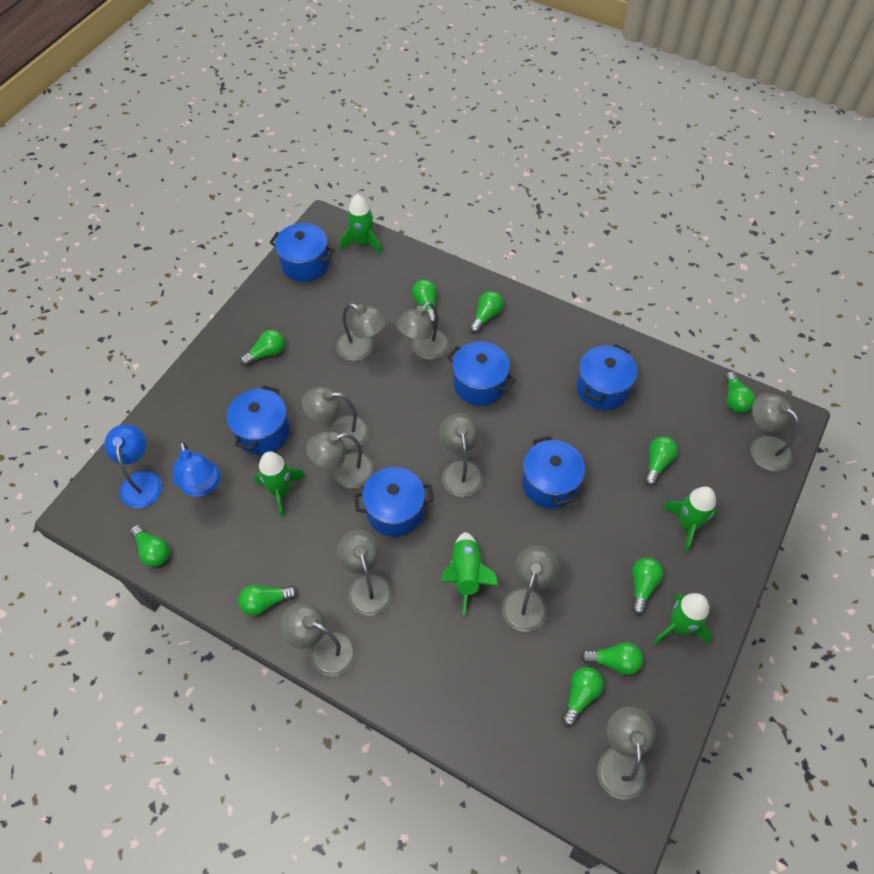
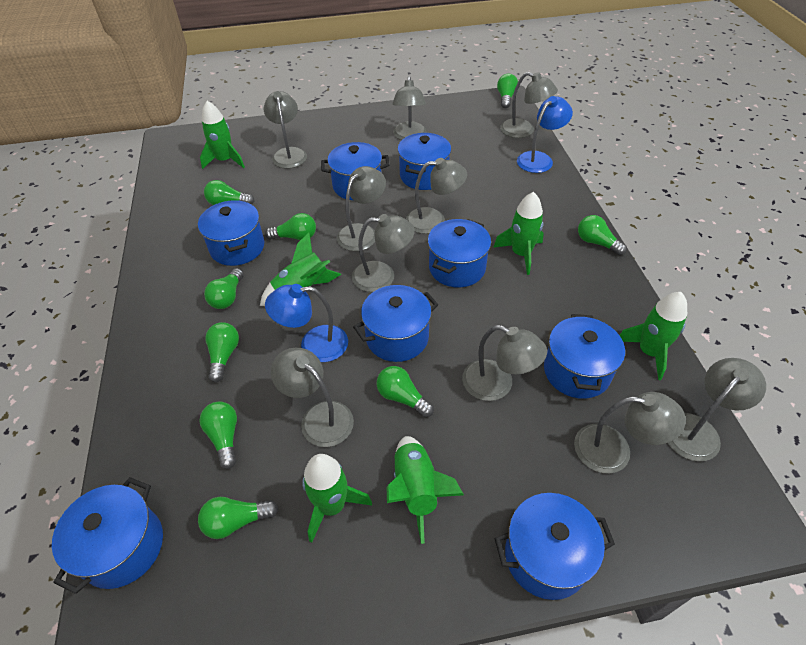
blue pot: [227,385,290,455] [269,223,334,282] [354,467,434,537] [447,341,515,406] [522,436,585,508] [577,344,637,410] = 6 -> [52,477,163,594] [198,200,264,266] [321,142,390,200] [353,285,438,362] [398,133,451,190] [428,219,491,287] [494,493,615,600] [544,314,625,399] = 8
green light bulb: [130,525,170,567] [238,585,298,616] [240,330,285,366] [412,279,439,324] [469,291,503,333] [561,667,604,727] [580,642,643,675] [631,557,663,615] [644,436,678,486] [725,371,755,413] = 10 -> [198,497,279,539] [199,401,237,469] [204,180,255,205] [204,268,244,309] [205,322,239,382] [265,213,316,240] [377,366,434,417] [497,74,518,108] [578,215,627,255] = 9
green rocket: [254,451,306,518] [340,194,382,255] [441,532,499,615] [653,593,712,644] [663,486,717,552] = 5 -> [200,101,245,169] [260,233,341,306] [302,454,372,543] [387,436,464,544] [493,192,544,275] [619,292,687,380] = 6

